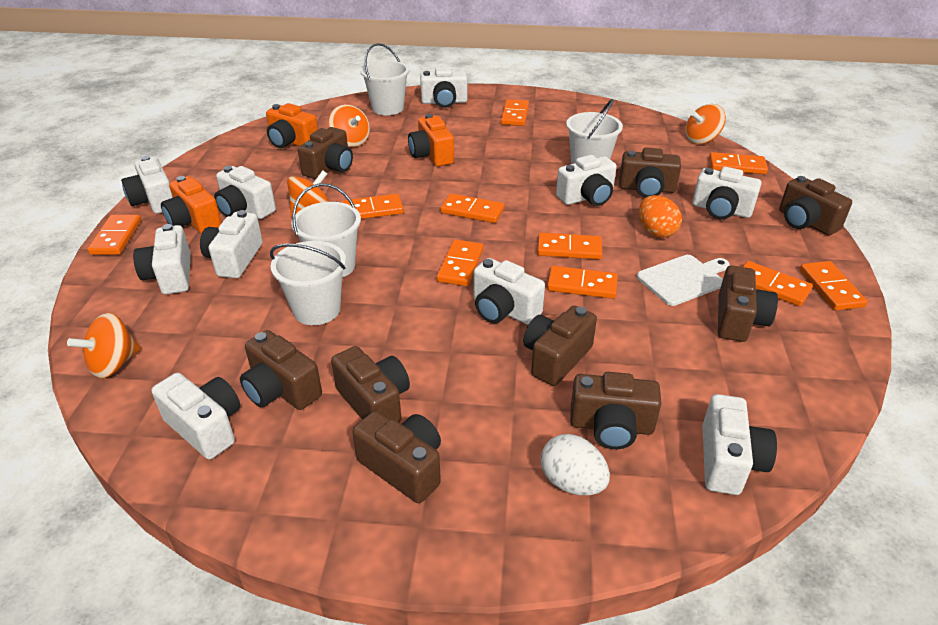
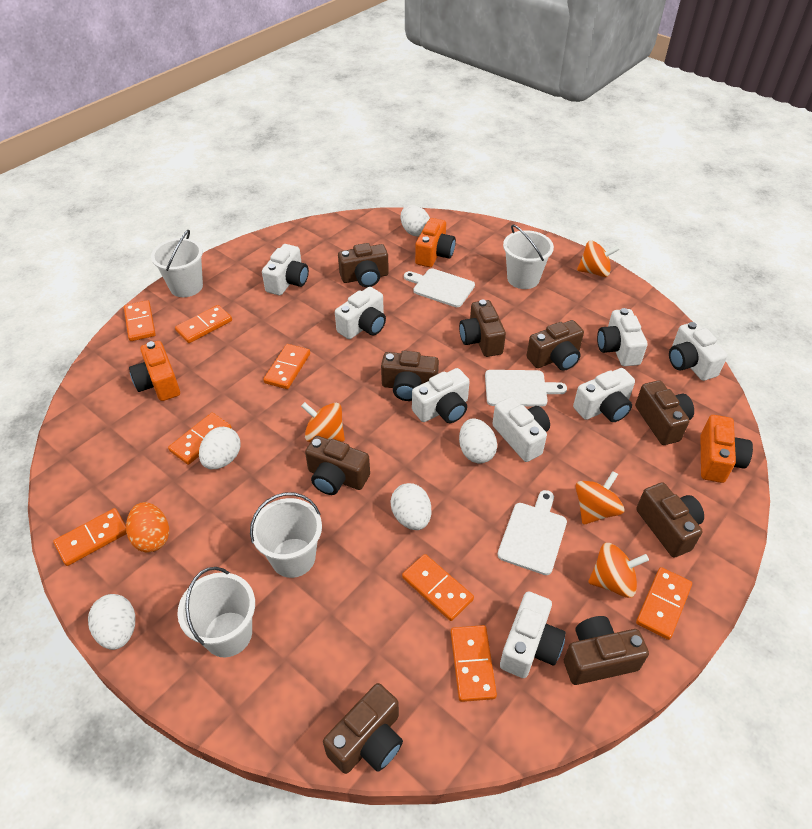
orange domino: [87,215,141,255] [341,194,404,219] [437,240,484,286] [440,193,504,223] [501,99,529,126] [537,233,602,259] [547,266,618,299] [709,152,768,174] [743,261,813,306] [800,261,867,310] = 10 -> [53,508,127,566] [124,300,156,341] [168,413,232,465] [175,305,232,343] [263,344,310,389] [402,554,474,621] [451,625,497,702] [636,567,692,640] = 8
white camera: [121,156,173,214] [133,224,191,294] [151,373,240,459] [200,210,263,278] [214,166,276,219] [420,67,468,108] [473,258,545,325] [556,155,617,206] [692,167,761,219] [702,394,777,495] = 10 -> [262,244,309,295] [335,287,386,339] [412,368,470,423] [492,397,550,462] [500,591,566,678] [573,368,635,422] [597,308,648,366] [669,322,728,381] = 8
white cutting board: [637,255,730,306] = 1 -> [404,268,475,307] [485,370,567,407] [497,490,567,575] = 3
white egg: [541,434,610,495] = 1 -> [88,594,135,650] [199,427,241,469] [391,483,431,530] [401,205,430,236] [459,418,497,464] = 5

